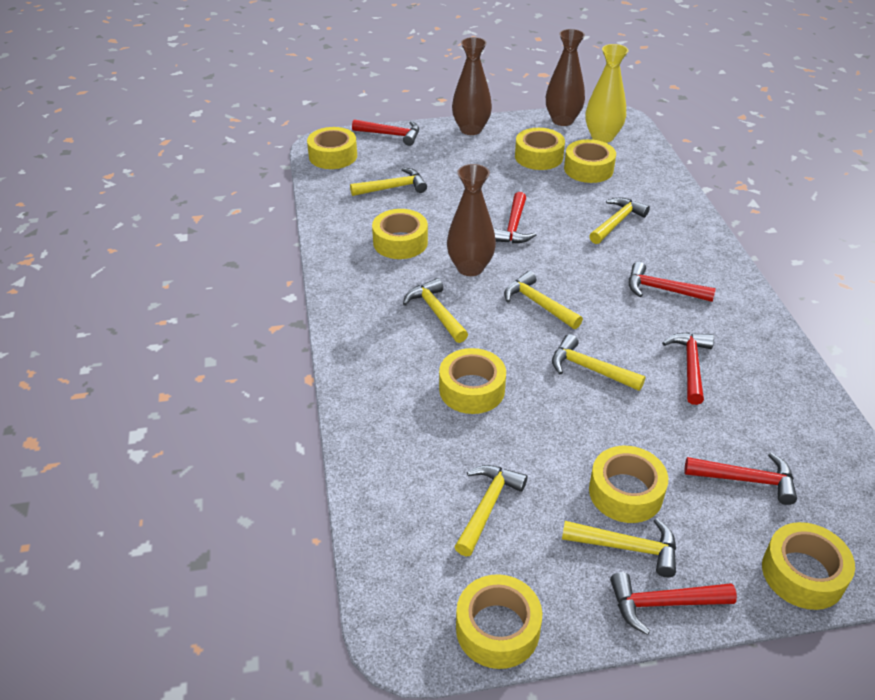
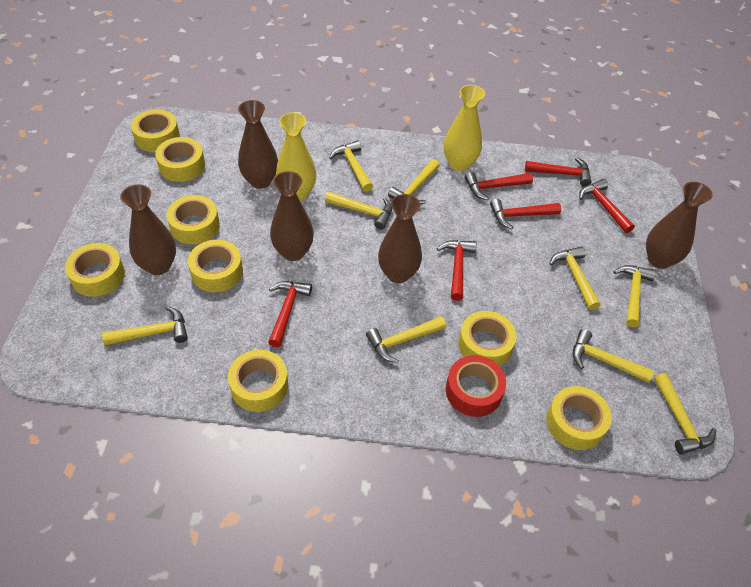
brown vase: [447,164,496,276] [452,37,492,135] [546,29,585,126] = 3 -> [120,184,176,275] [238,100,278,189] [270,171,314,261] [378,194,422,283] [646,182,713,269] = 5
red tape: none = 0 -> [446,355,506,417] = 1
yellow hammer: [350,168,427,196] [403,278,468,343] [454,465,527,556] [504,271,583,329] [552,334,646,391] [562,518,676,577] [590,197,650,244] = 7 -> [102,306,188,346] [325,191,392,229] [329,140,373,192] [366,316,446,363] [388,159,440,205] [550,246,600,310] [573,329,654,383] [613,265,656,327] [654,373,716,454] = 9
yellow vase: [586,44,628,143] = 1 -> [276,112,316,201] [444,85,485,171] = 2

